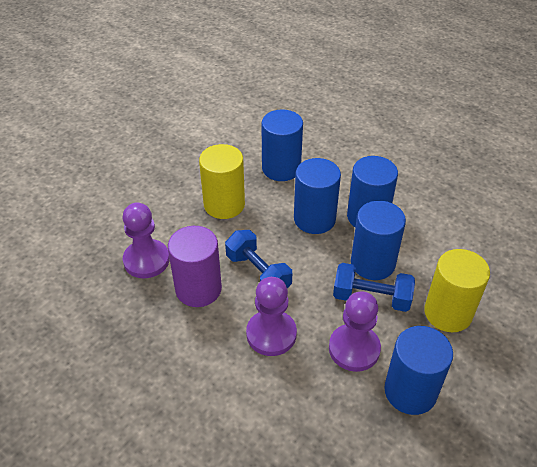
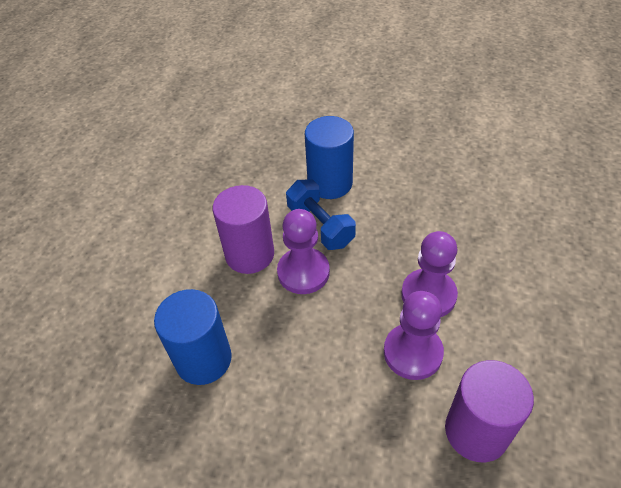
blue cylinder: [262,109,303,181] [294,158,341,234] [347,156,398,227] [351,201,406,280] [384,326,453,415] = 5 -> [154,289,232,385] [305,116,354,199] = 2
blue dumbbell: [225,230,292,288] [333,263,415,312] = 2 -> [286,179,356,250] = 1
purple cylinder: [168,226,222,307] = 1 -> [213,185,274,274] [445,360,534,462] = 2
yellow cylinder: [199,144,245,219] [424,249,490,332] = 2 -> none = 0

